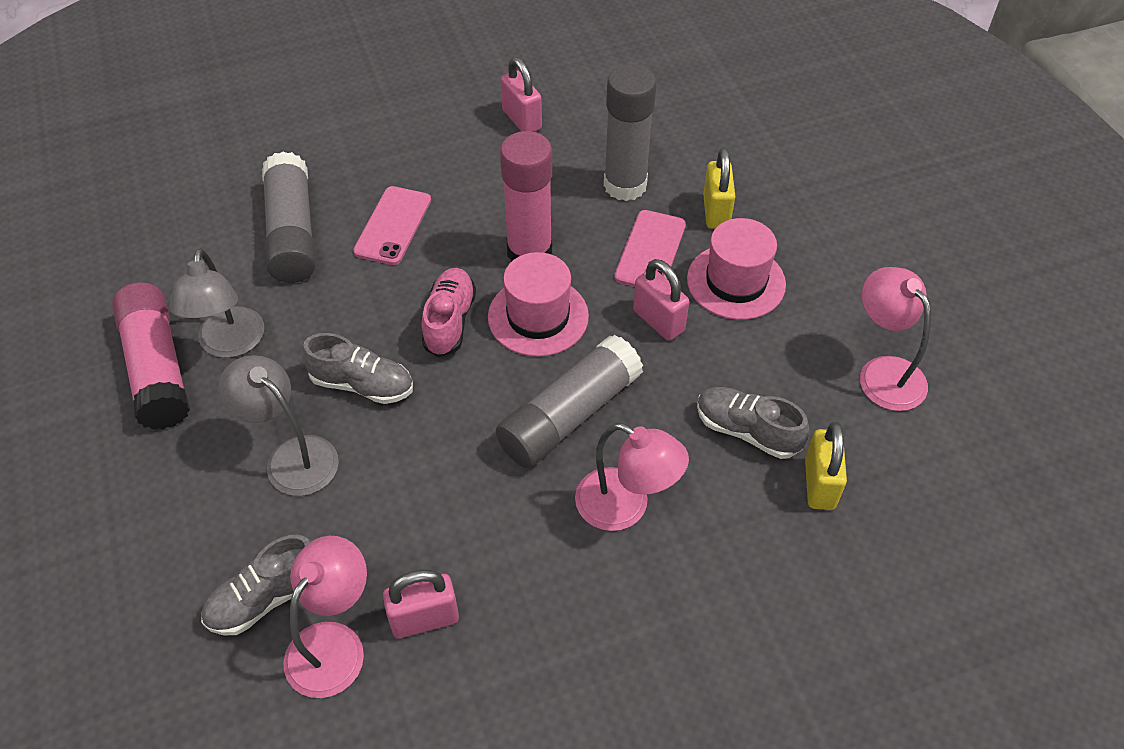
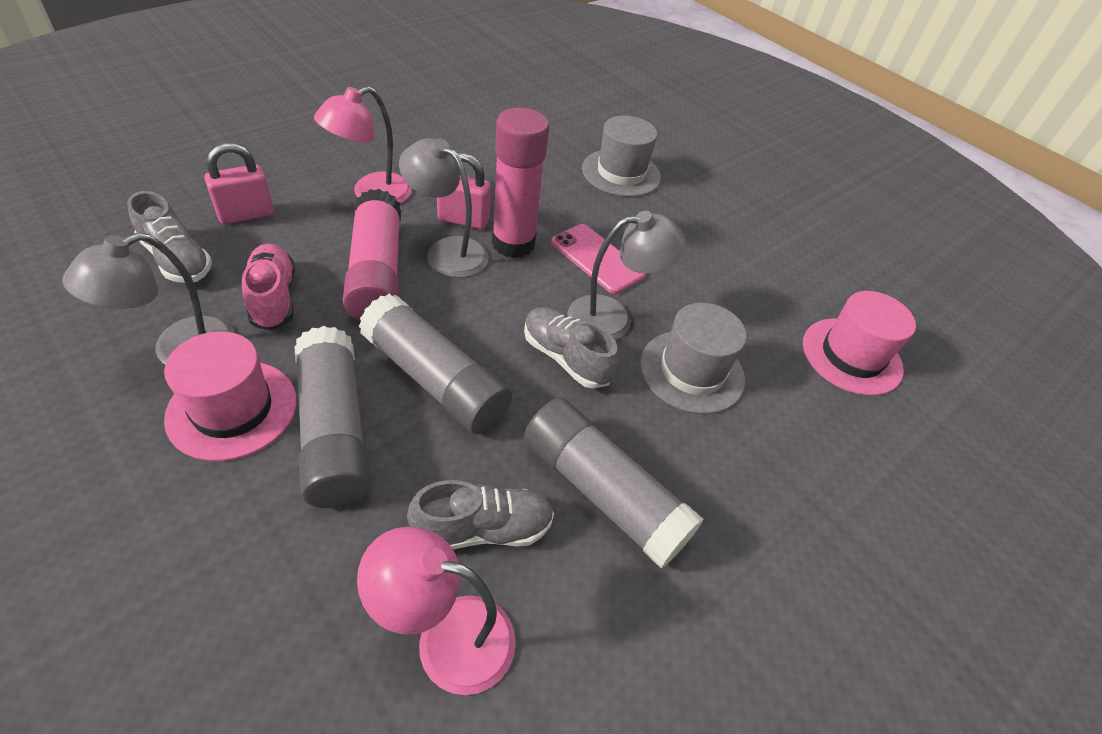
grey hat: none = 0 -> [582,115,661,197] [640,303,747,414] = 2
grey lamp: [169,248,264,358] [218,355,339,496] = 2 -> [62,233,235,364] [399,138,488,278] [567,211,686,340] = 3
pink lamp: [283,536,367,698] [575,423,689,531] [860,267,931,411] = 3 -> [314,86,412,203] [357,527,516,695] = 2
pink padlock: [383,570,459,639] [501,57,542,132] [633,259,689,341] = 3 -> [205,143,274,224] [437,152,491,229] = 2
pink phone: [353,186,431,265] [614,210,686,287] = 2 -> [551,224,646,294] = 1
yellow padlock: [703,148,735,229] [805,422,847,510] = 2 -> none = 0

